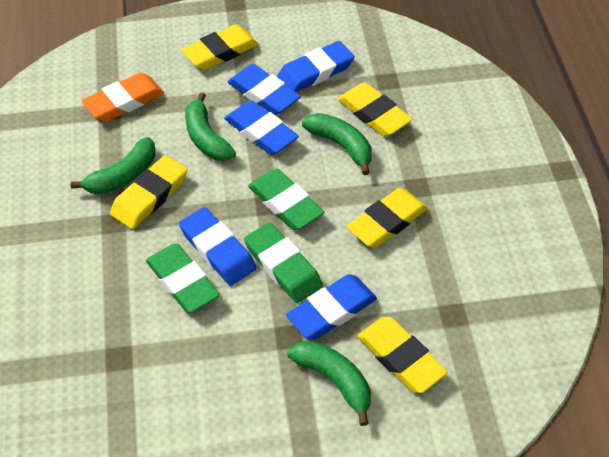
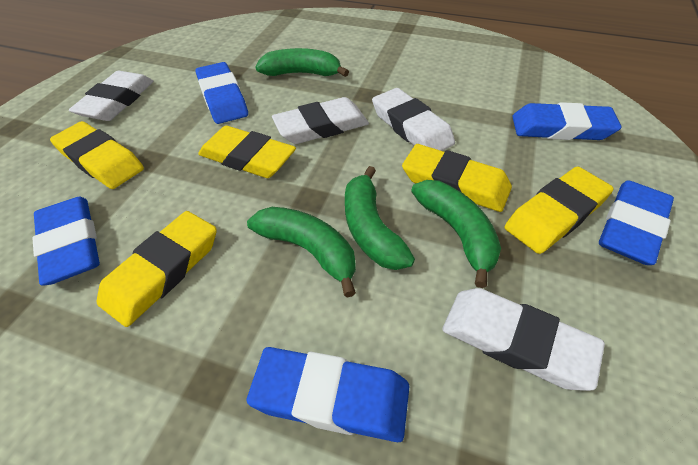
green eraser: [146,243,220,313] [244,222,323,303] [248,169,324,230] = 3 -> none = 0
orange eraser: [81,73,164,122] = 1 -> none = 0
white eraser: none = 0 -> [69,71,154,121] [272,97,369,144] [372,88,455,151] [442,288,605,391] = 4

